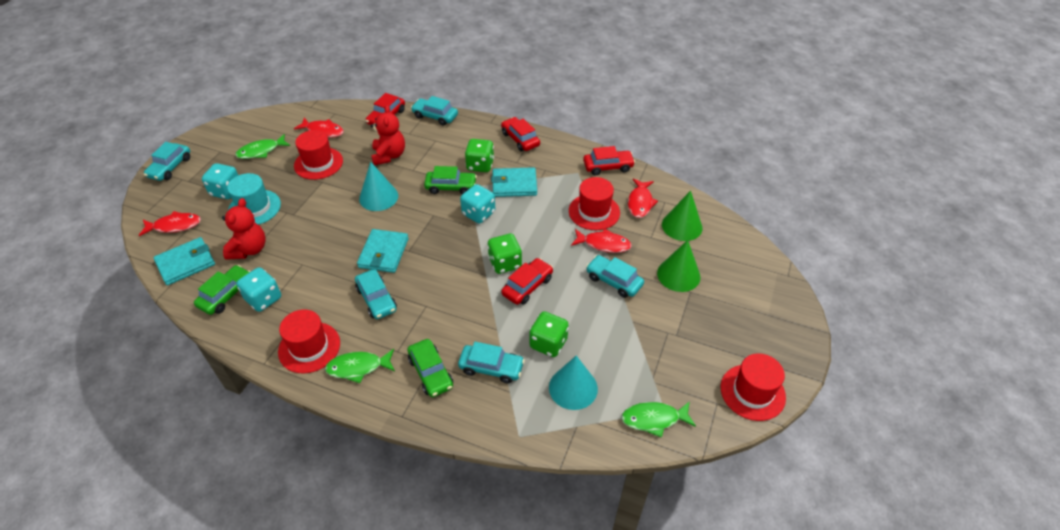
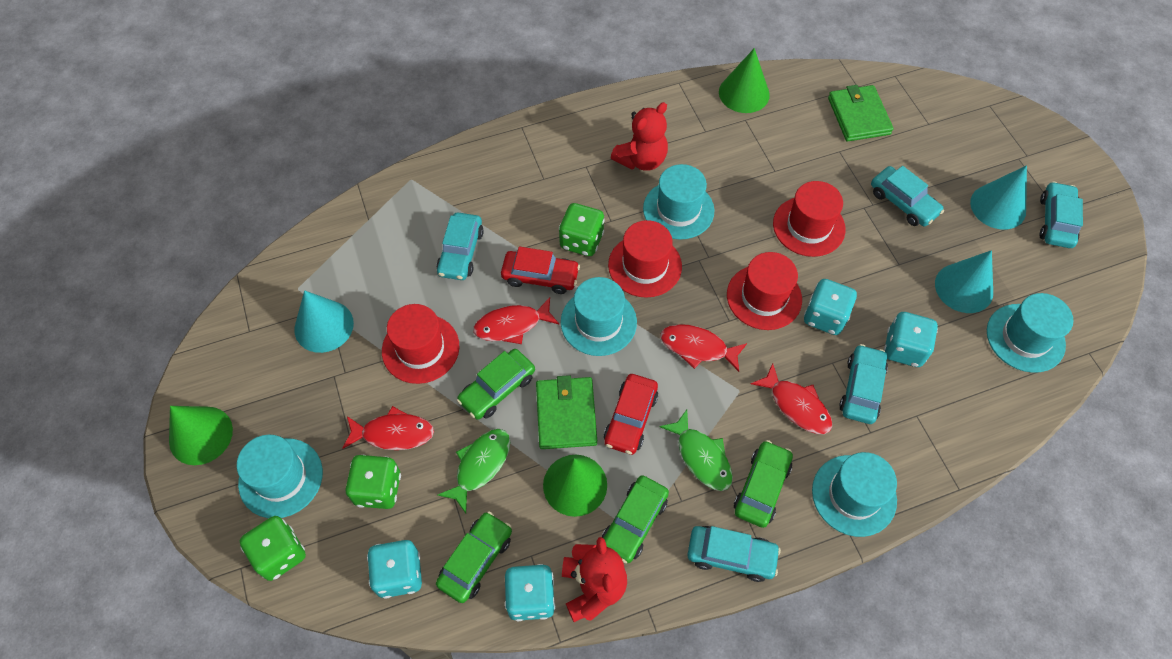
green car: [194,265,251,315] [407,339,453,397] [424,166,477,194] = 3 -> [436,512,512,603] [457,349,535,420] [602,475,669,563] [734,440,793,528] = 4
green cone: [657,240,701,292] [662,191,702,241] = 2 -> [169,406,233,465] [543,455,607,517] [719,48,770,113] = 3
green fish: [235,134,290,159] [325,349,395,383] [621,401,696,438] = 3 -> [438,429,510,513] [659,410,733,491] = 2
green wallet: none = 0 -> [536,375,597,449] [828,85,894,141] = 2
red car: [366,93,405,125] [501,117,540,151] [501,258,553,305] [583,146,635,175] = 4 -> [501,247,580,294] [604,374,658,455] = 2
turquoise cone: [359,162,398,211] [549,356,598,410] = 2 -> [294,290,354,353] [935,250,993,313] [970,165,1027,230] = 3
turquoise dice: [202,163,238,199] [236,267,281,312] [460,184,495,223] = 3 -> [367,540,422,599] [505,564,555,621] [804,279,857,335] [884,312,938,367] = 4
turquoise hat: [227,173,281,225] = 1 -> [237,435,323,518] [561,277,637,356] [643,164,714,240] [812,452,897,537] [987,293,1073,373] = 5
turquoise wallet: [153,237,215,285] [357,229,409,273] [491,167,537,197] = 3 -> none = 0

